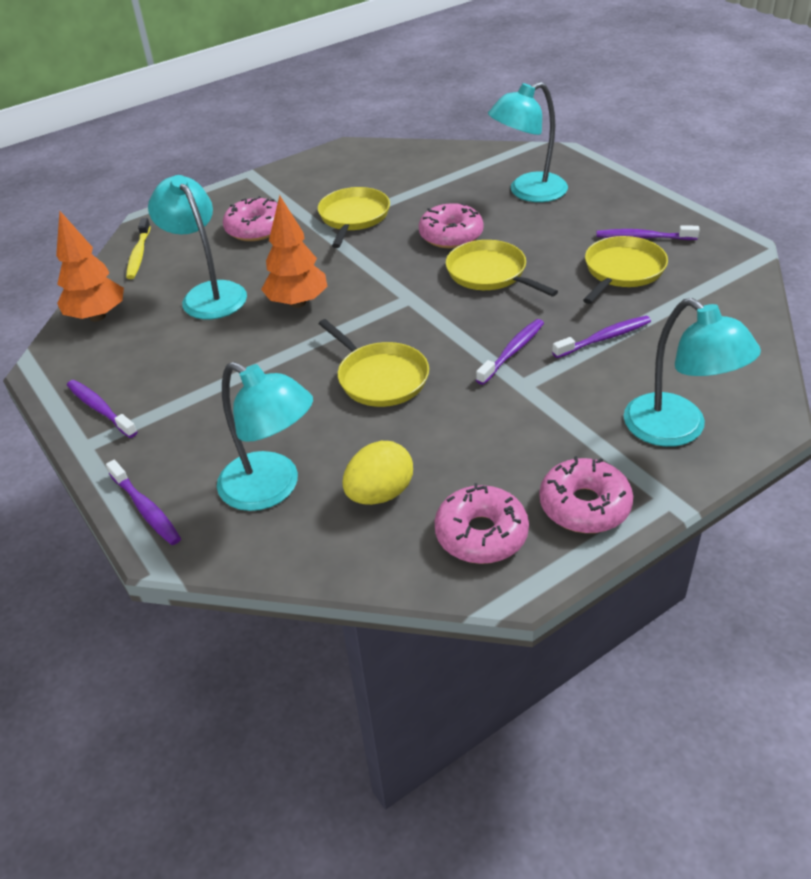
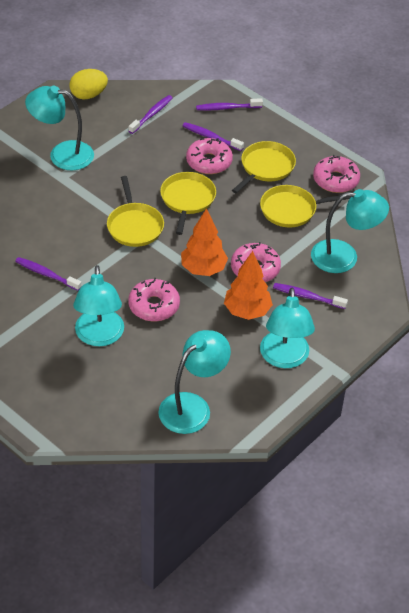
turquoise lamp: [148,175,247,319] [217,362,313,511] [488,82,568,202] [624,298,761,447] = 4 -> [25,86,94,170] [73,265,124,347] [158,330,231,434] [260,288,315,368] [311,189,389,273] = 5
yellow toothbrush: [126,218,151,279] = 1 -> none = 0

